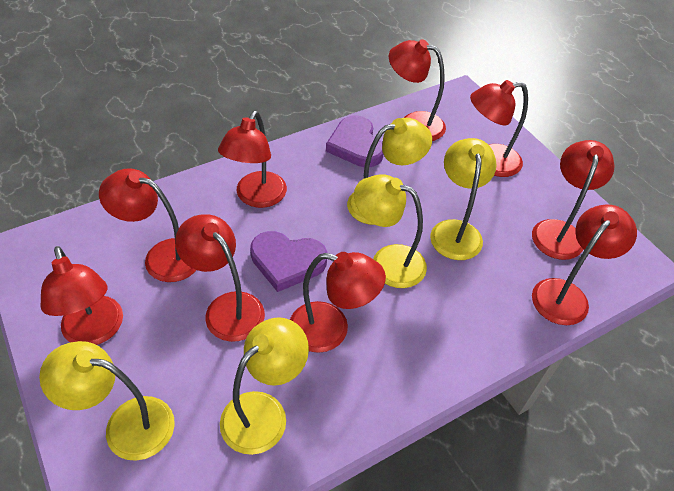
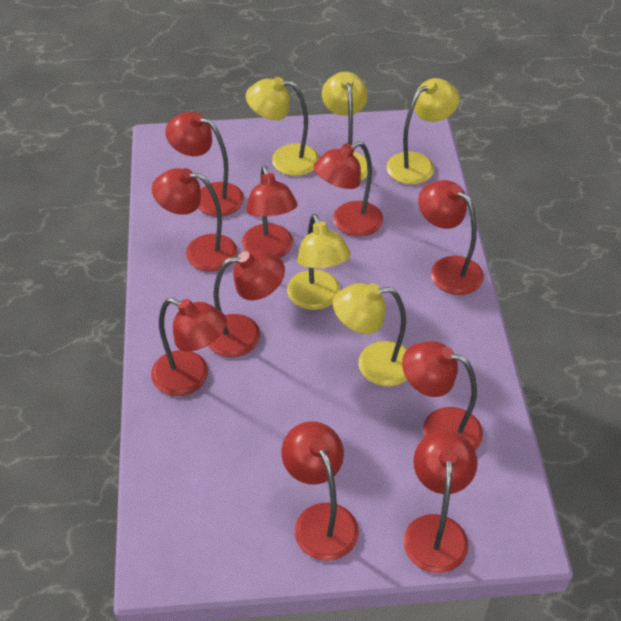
purple heart: [250,231,327,292] [326,115,384,167] = 2 -> none = 0
red lamp: [40,246,123,345] [99,168,196,282] [175,214,265,342] [218,111,287,208] [290,252,386,353] [389,40,446,141] [470,80,528,177] [532,140,615,260] [532,205,637,325] = 9 -> [151,298,227,396] [152,168,238,272] [165,112,244,216] [208,250,285,357] [242,165,298,258] [281,422,359,561] [313,141,383,237] [402,341,483,450] [403,430,478,573] [418,180,484,295] = 10

